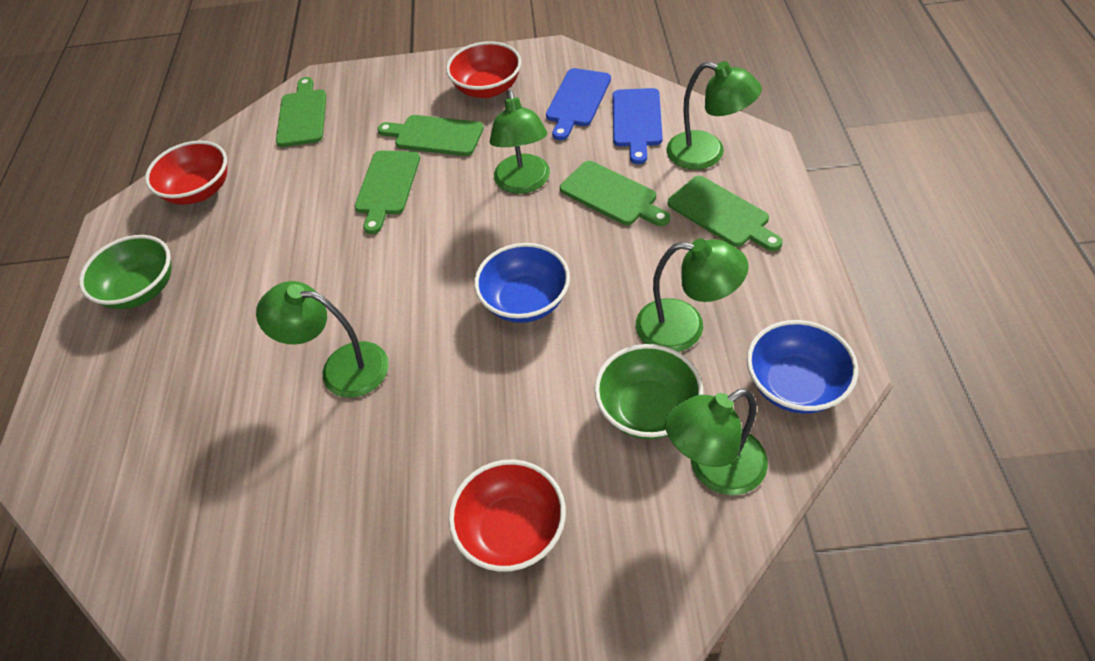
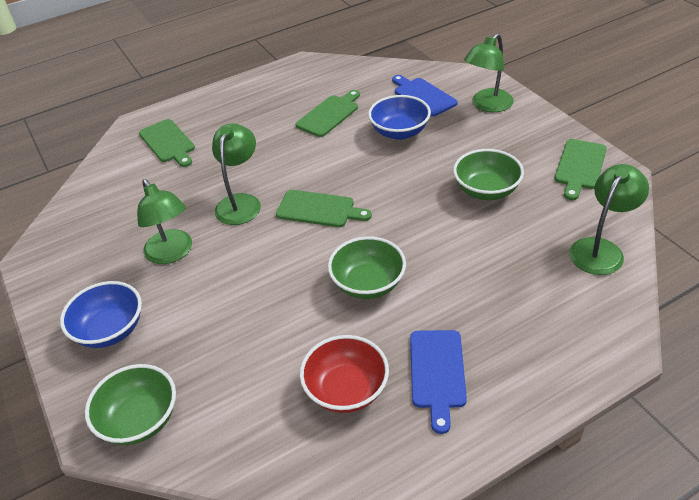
green bowl: [79,235,172,309] [594,344,703,439] = 2 -> [85,364,176,445] [328,236,406,299] [453,149,524,200] = 3
green cutting board: [276,77,326,147] [355,151,420,234] [378,115,484,156] [560,161,670,226] [668,176,783,251] = 5 -> [139,119,195,167] [276,190,372,227] [295,90,360,137] [554,139,607,200] = 4
green lamp: [256,281,389,398] [490,90,550,194] [636,238,749,352] [665,388,768,495] [667,61,762,170] = 5 -> [137,179,192,264] [212,123,261,225] [464,33,514,112] [569,164,649,275] = 4
red bowl: [145,141,227,205] [446,41,521,98] [449,460,566,572] = 3 -> [300,335,389,413] = 1

